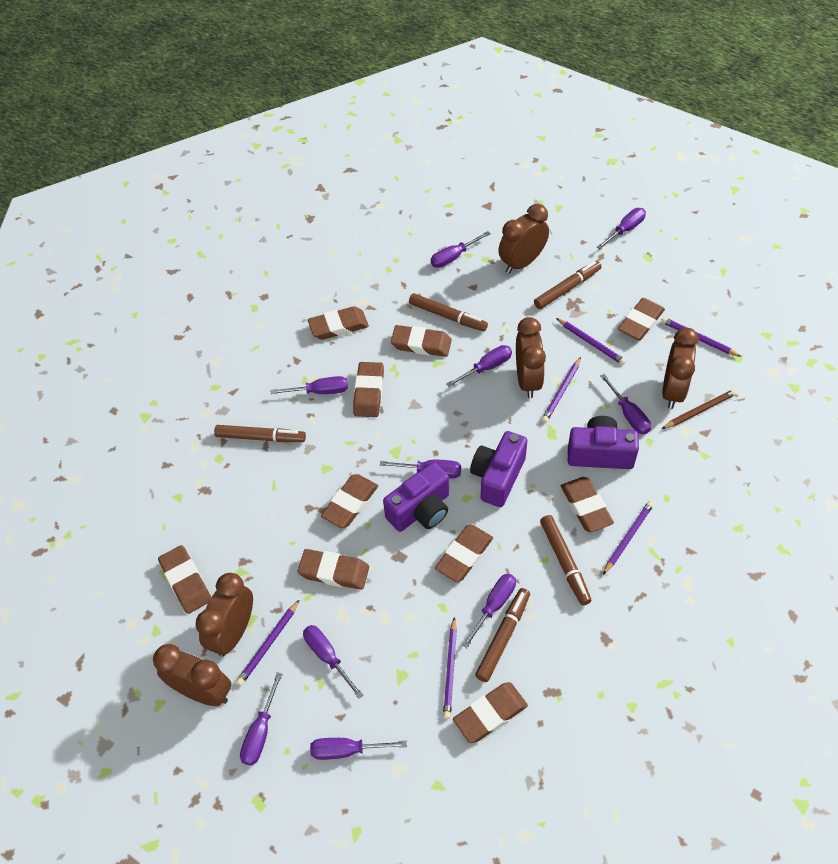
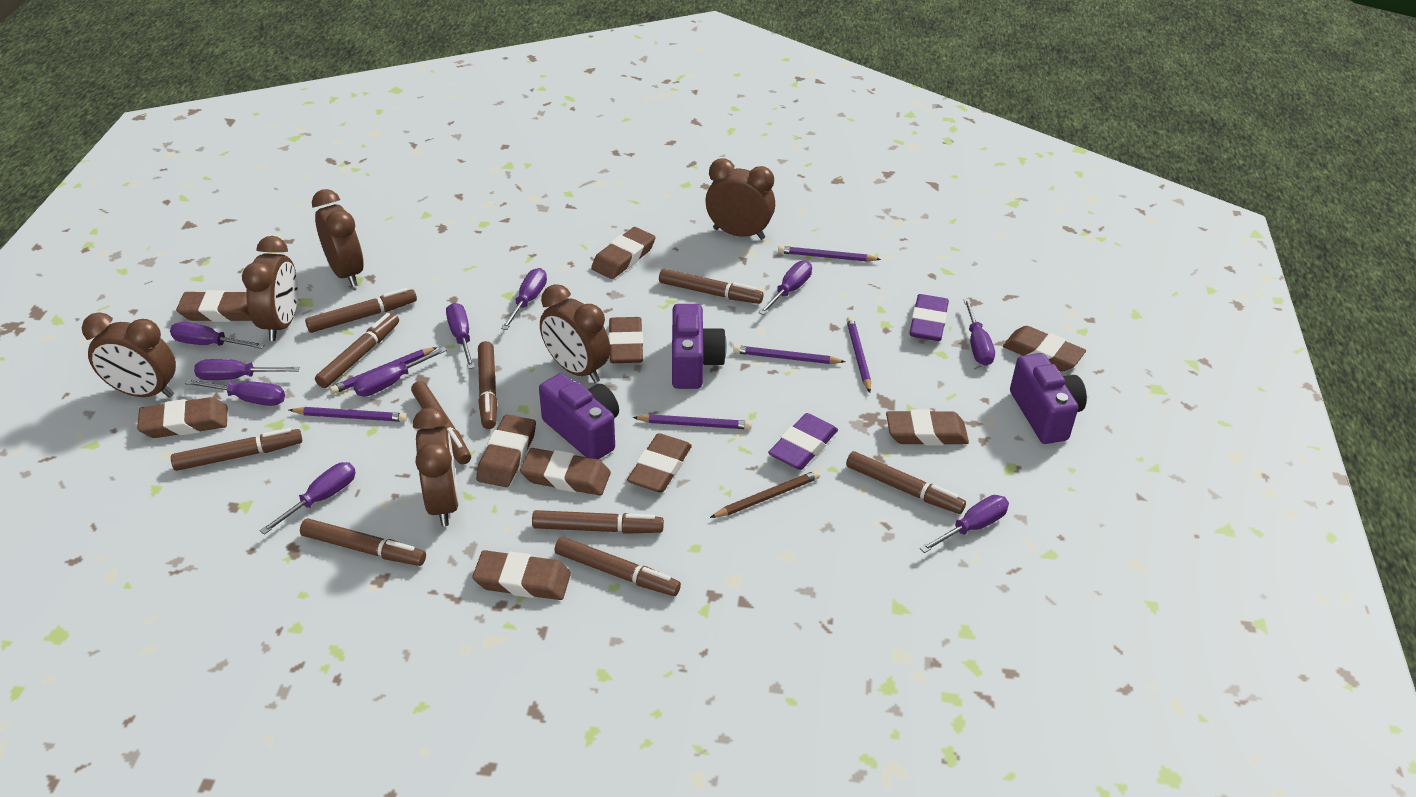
brown clock: [153,644,231,706] [195,573,253,657] [498,204,549,273] [516,317,546,398] [662,327,699,409] = 5 -> [82,312,176,398] [242,236,298,341] [312,189,364,287] [413,407,459,526] [540,284,610,383] [705,158,775,240] = 6
brown marker: [214,425,306,442] [409,293,488,331] [475,588,530,682] [534,261,602,309] [540,515,591,605] = 5 -> [171,428,302,471] [300,518,426,566] [305,288,417,333] [315,313,399,388] [411,381,471,465] [478,341,497,429] [532,510,664,534] [554,537,681,596] [659,269,764,304] [846,451,966,514] = 10
purple eraser: none = 0 -> [768,413,838,470] [910,294,949,341] = 2

